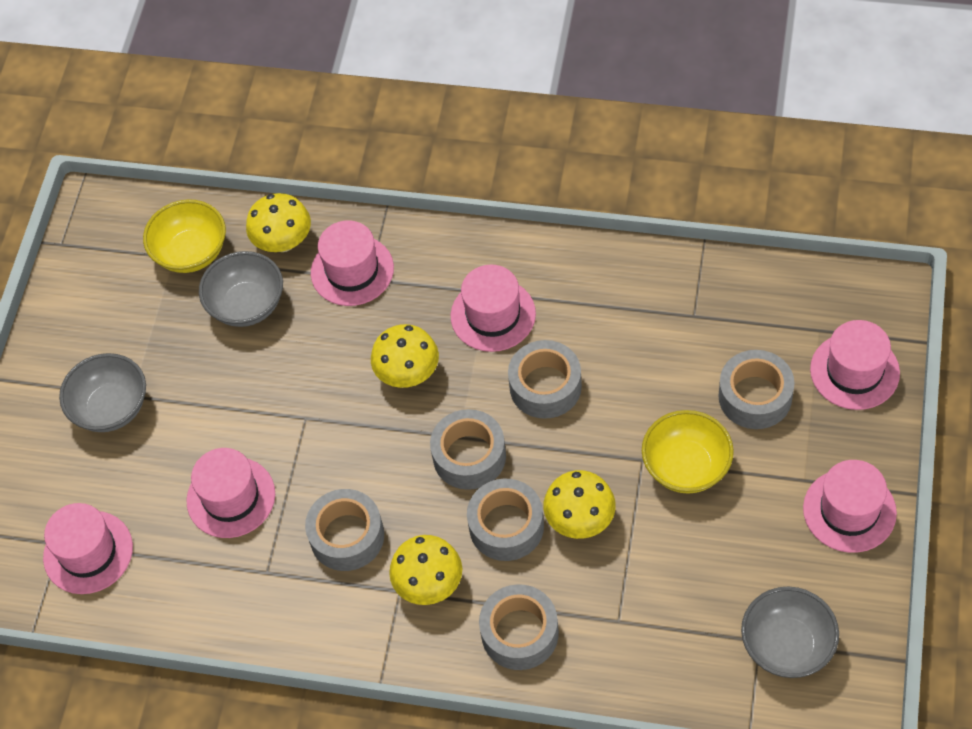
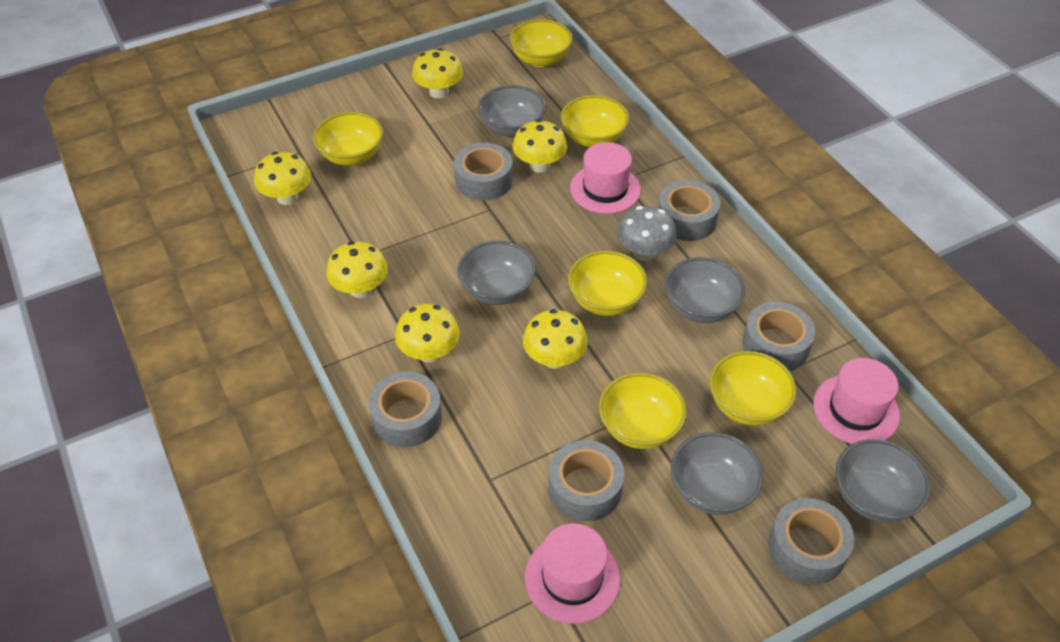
grey bowl: [59,353,146,432] [199,251,283,327] [741,587,839,678] = 3 -> [458,240,536,305] [478,85,546,137] [665,257,745,323] [671,432,763,515] [836,439,930,522] = 5
grey mushroom: none = 0 -> [617,206,676,261] = 1
pink hat: [43,503,133,594] [187,448,275,538] [311,220,394,306] [451,265,536,352] [803,460,897,553] [810,320,900,410] = 6 -> [525,523,620,624] [570,142,641,214] [813,358,900,444] = 3
yellow bowl: [143,199,226,273] [642,410,734,494] = 2 -> [313,112,383,166] [510,19,573,67] [561,95,629,147] [568,251,647,316] [599,373,687,449] [710,351,796,426] = 6
yellow mushroom: [246,193,311,252] [371,324,439,388] [389,535,462,605] [543,470,616,539] = 4 -> [254,152,311,205] [326,241,388,298] [395,304,460,363] [412,48,463,98] [513,120,567,173] [523,309,588,369] = 6

